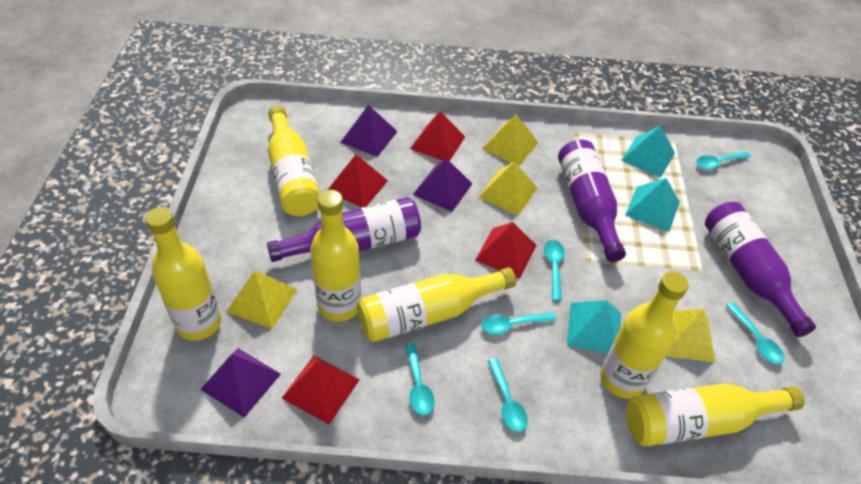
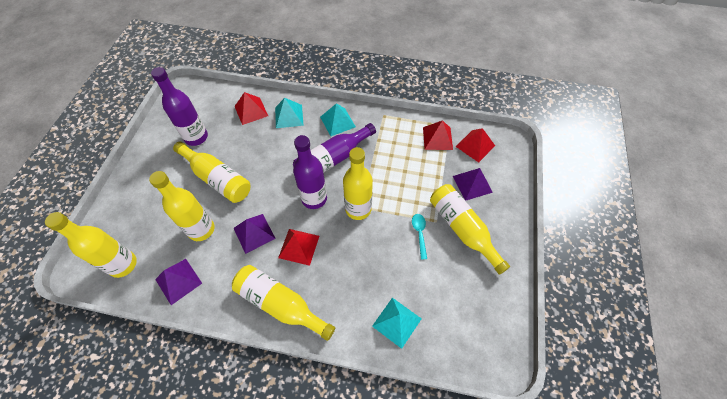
turquoise spoon: [405,343,435,415] [481,312,556,334] [488,358,528,432] [544,240,565,301] [696,152,751,169] [726,303,784,364] = 6 -> [412,214,427,260] = 1
yellow pyramid: [226,270,297,329] [478,161,537,216] [482,114,538,166] [666,308,715,362] = 4 -> none = 0

